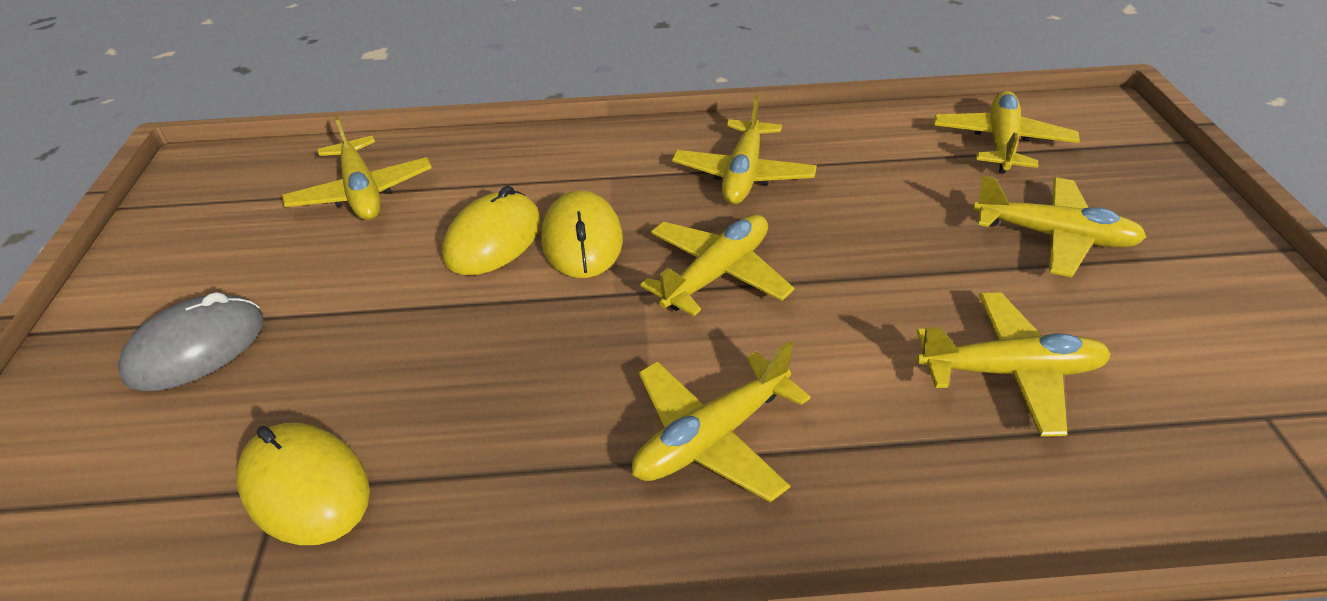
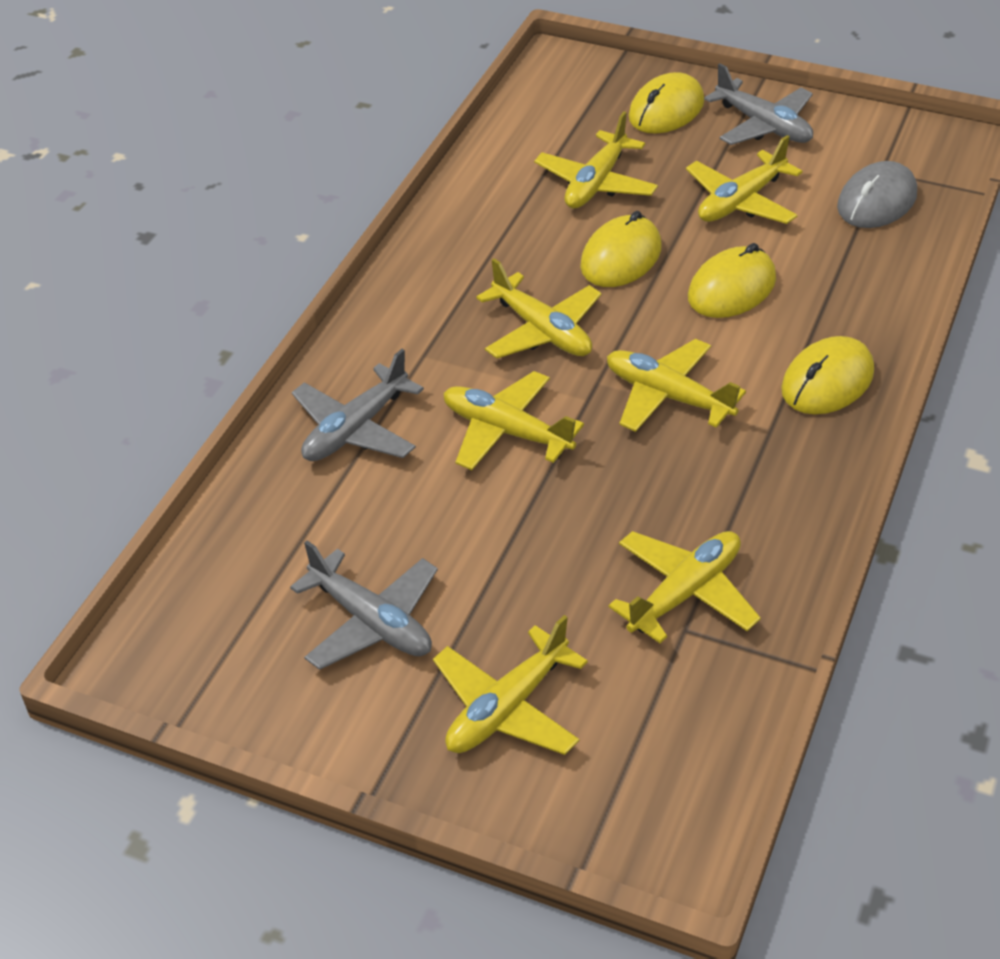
grey plane: none = 0 -> [290,540,438,670] [292,349,424,461] [704,63,813,145] = 3
yellow mouse: [237,423,370,545] [442,186,541,275] [541,190,623,278] = 3 -> [580,211,662,287] [628,72,704,134] [688,243,776,318] [781,336,874,414] = 4

